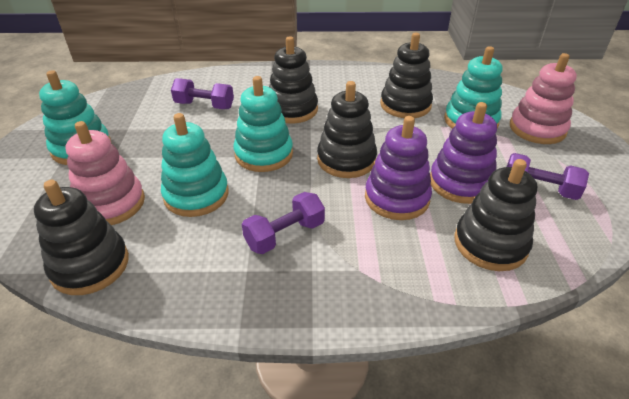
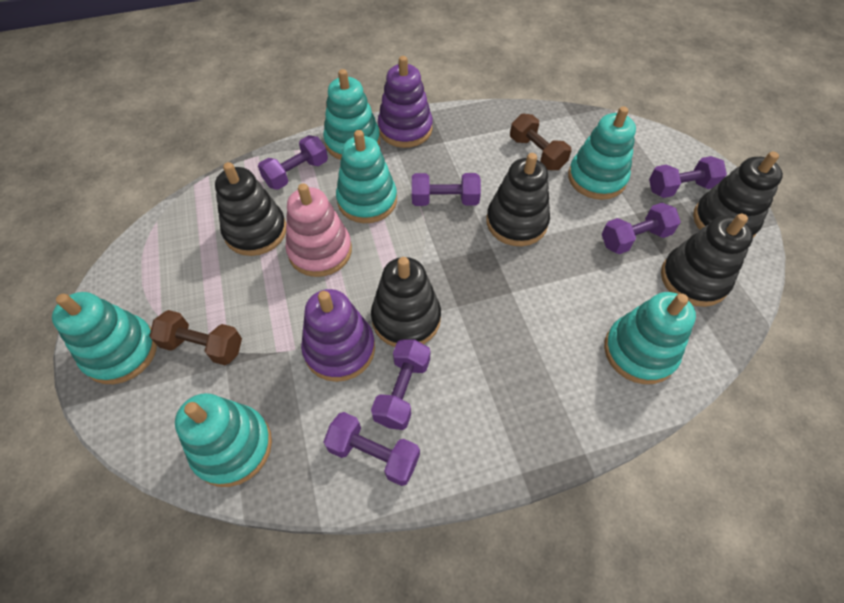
brown dumbbell: none = 0 -> [149,310,242,365] [510,114,572,170] = 2
pink stacking toy: [65,121,145,225] [510,53,577,144] = 2 -> [285,183,352,277] = 1
purple dumbbell: [171,78,234,109] [242,192,325,254] [507,153,589,200] = 3 -> [258,135,328,190] [323,412,420,486] [371,339,430,430] [412,173,481,206] [601,203,681,254] [649,156,727,198] = 6
turquoise stacking toy: [39,70,111,165] [161,113,229,217] [234,76,293,172] [444,46,502,129] = 4 -> [52,292,157,384] [175,393,272,487] [323,69,380,160] [336,130,397,223] [568,106,636,200] [604,292,696,384] = 6

